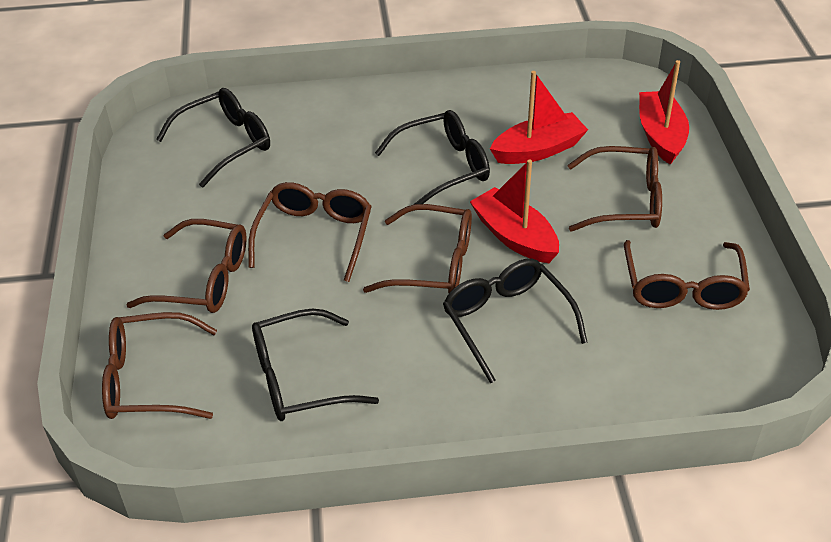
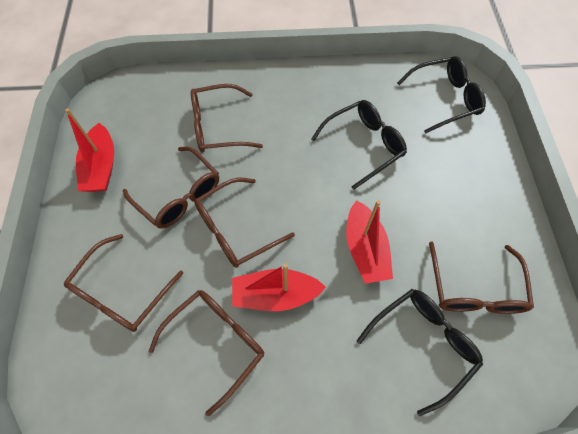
black glasses: [156,88,270,187] [252,308,379,421] [375,110,490,205] [443,259,588,383] = 4 -> [311,100,407,190] [357,289,483,416] [397,56,486,134] = 3

